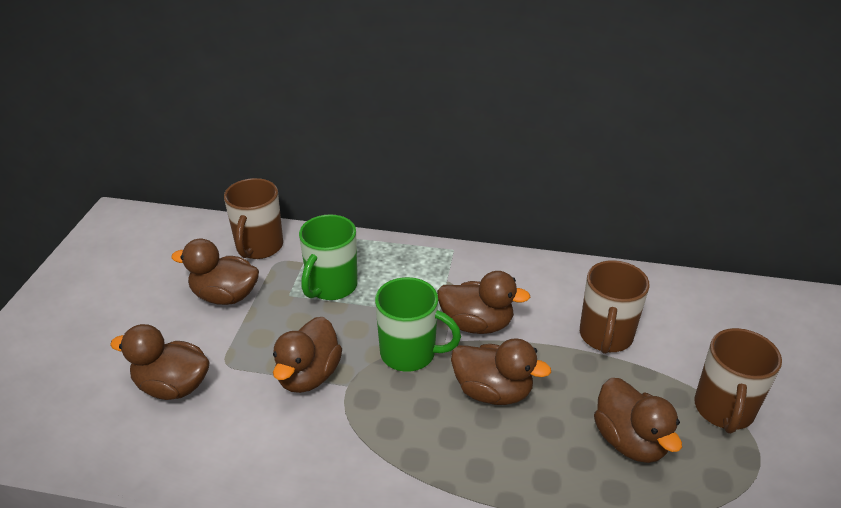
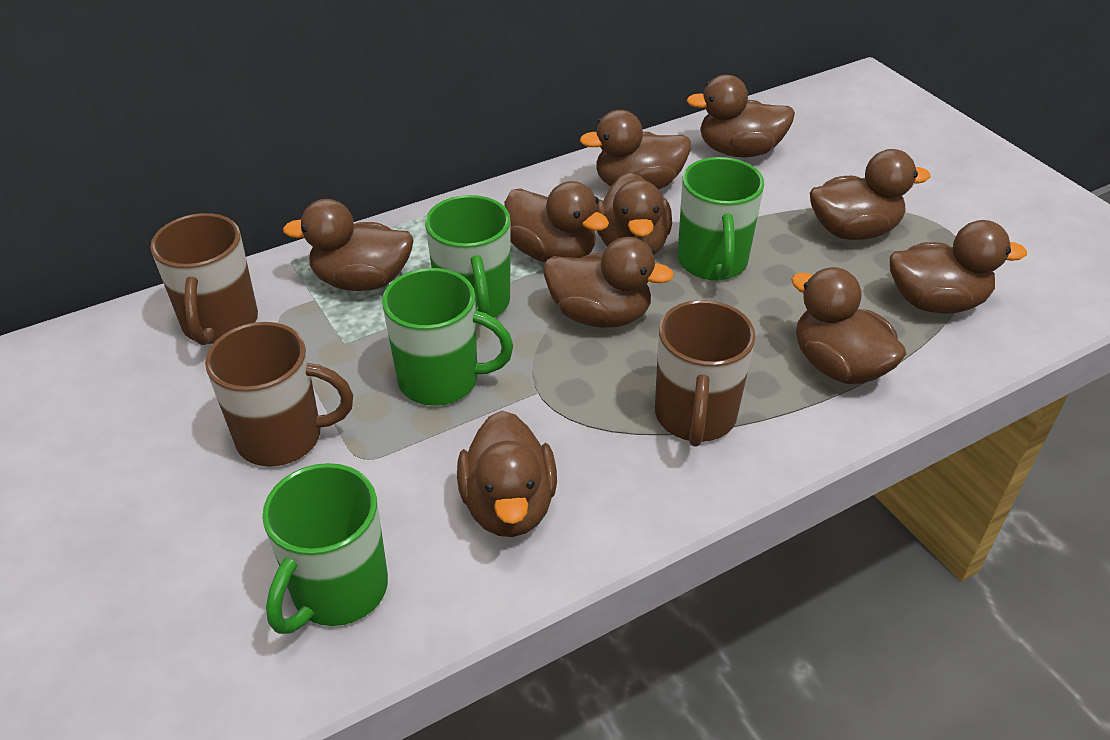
brown duck: [110,324,210,400] [171,239,259,305] [273,317,342,393] [437,271,530,334] [451,338,551,405] [594,378,682,463] = 6 -> [283,199,414,291] [457,411,557,537] [504,181,609,262] [544,237,674,328] [580,110,691,190] [596,172,672,255] [686,75,795,158] [791,267,906,384] [810,149,930,240] [890,220,1027,313] = 10
green mug: [299,215,358,300] [375,277,461,372] = 2 -> [262,463,388,634] [382,268,513,406] [425,195,510,318] [678,157,764,280] = 4

